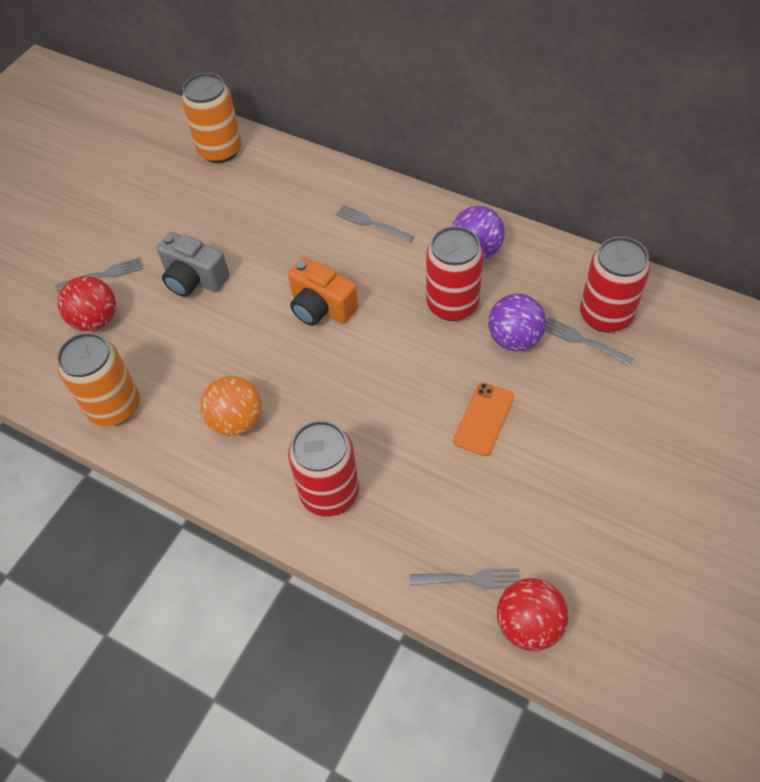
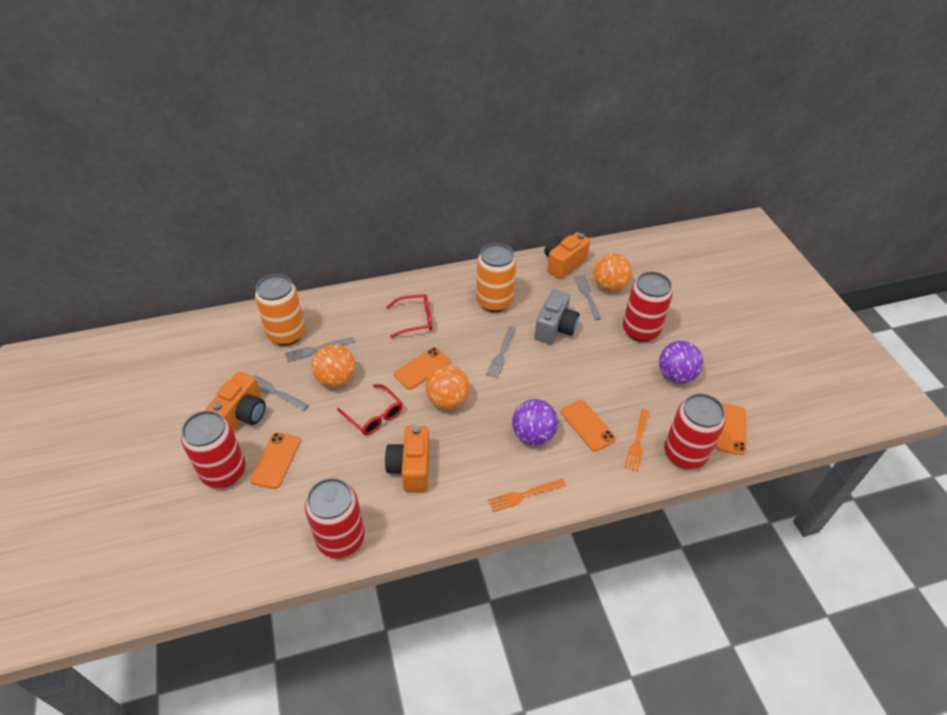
orange ball: [200,376,262,436] = 1 -> [311,344,356,387] [426,365,470,410] [593,253,632,291] = 3
orange camera: [288,257,358,326] = 1 -> [206,371,266,432] [385,425,430,492] [544,232,590,279] = 3
orange fork: none = 0 -> [488,479,566,512] [624,409,649,472] = 2
orange phone: [453,382,514,456] = 1 -> [250,432,301,489] [394,347,450,390] [561,400,616,452] [715,403,747,455] = 4
red ball: [58,276,116,331] [497,578,568,651] = 2 -> none = 0
red can: [288,420,359,517] [426,226,483,321] [580,236,650,333] = 3 -> [181,410,246,488] [305,478,365,558] [623,271,673,342] [664,393,726,469] = 4
red glasses: none = 0 -> [337,384,403,435] [386,294,432,338] = 2

